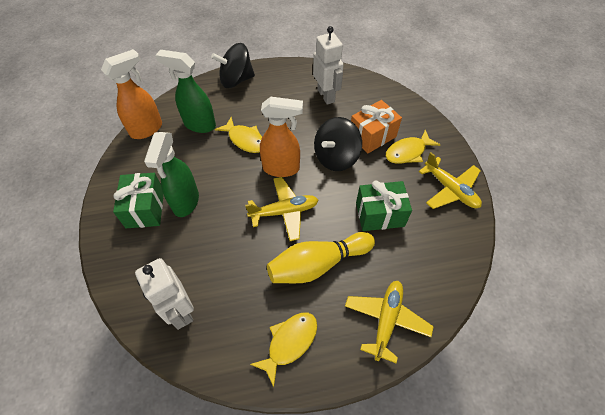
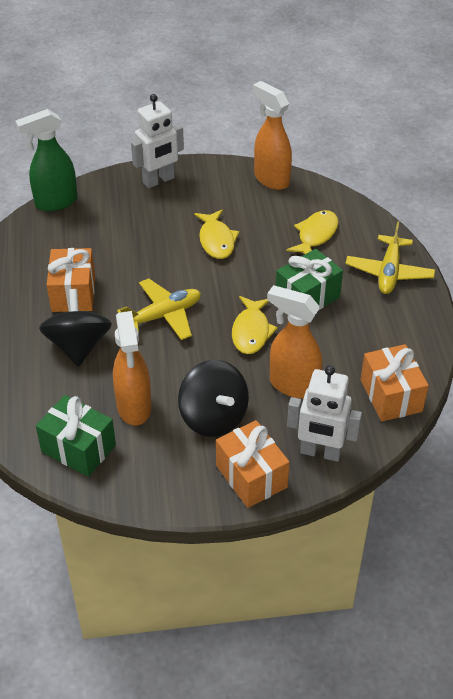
green spray bottle: [144,132,199,217] [155,50,216,133] = 2 -> [15,109,78,211] = 1
orange gift: [351,100,402,153] = 1 -> [47,248,95,312] [216,420,290,508] [361,344,429,421] = 3
orange spray bottle: [101,49,162,139] [260,97,303,177] = 2 -> [113,311,152,426] [253,81,292,190] [267,285,322,399] = 3
yellow bowling pin: [267,232,375,283] = 1 -> none = 0
yellow plane: [245,177,318,241] [345,281,434,363] [419,152,482,209] = 3 -> [117,279,201,340] [345,221,435,294] = 2

